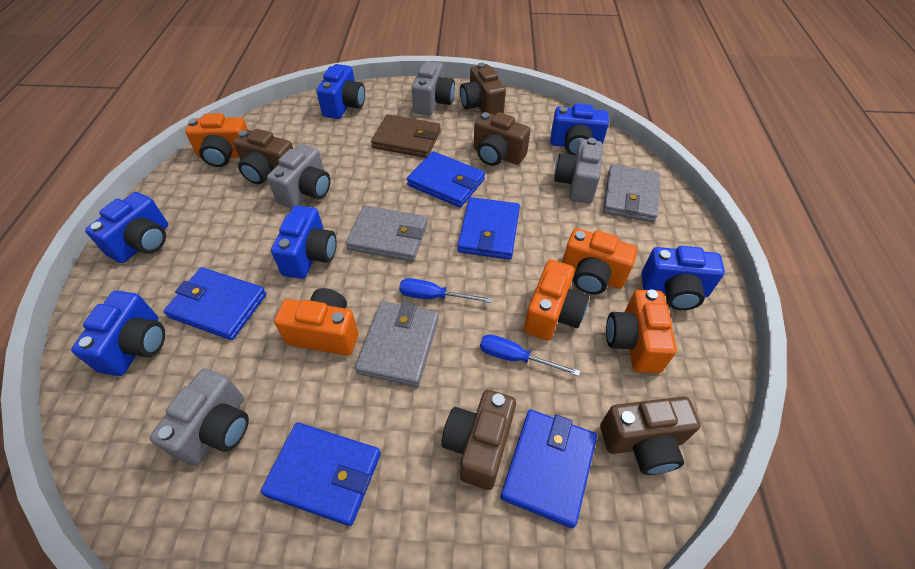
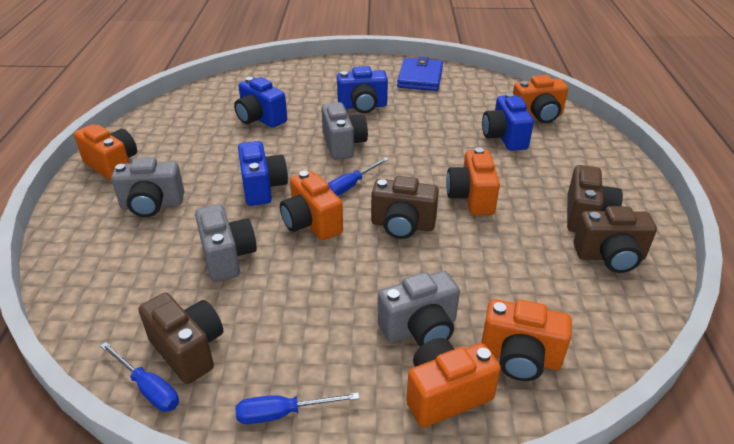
blue camera: [71,291,165,376] [85,192,168,263] [271,205,337,279] [316,64,365,119] [550,103,609,155] [642,246,725,310] = 6 -> [234,77,287,128] [238,141,288,206] [337,66,388,113] [482,93,534,151] = 4
blue screwdriver: [399,278,492,303] [480,334,580,376] = 2 -> [100,342,179,412] [236,392,360,424] [328,157,389,196] = 3
blue wallet: [164,267,266,340] [261,422,381,526] [407,151,485,208] [457,197,520,260] [501,410,597,528] = 5 -> [397,57,443,91] = 1
brown camera: [233,129,293,184] [441,390,516,490] [460,63,506,115] [474,112,531,166] [600,397,701,475] = 5 -> [139,293,223,384] [371,176,439,239] [567,165,623,232] [573,206,657,273] = 4
brown wallet: [371,114,441,158] = 1 -> none = 0
grey wallet: [346,205,428,262] [355,301,439,387] [603,164,660,222] = 3 -> none = 0
orange camera: [185,113,248,167] [274,288,358,356] [524,260,589,341] [562,228,637,295] [606,289,677,373] = 5 -> [74,124,137,182] [280,171,343,240] [406,338,501,427] [446,147,500,215] [481,299,572,381] [513,75,568,123] = 6

